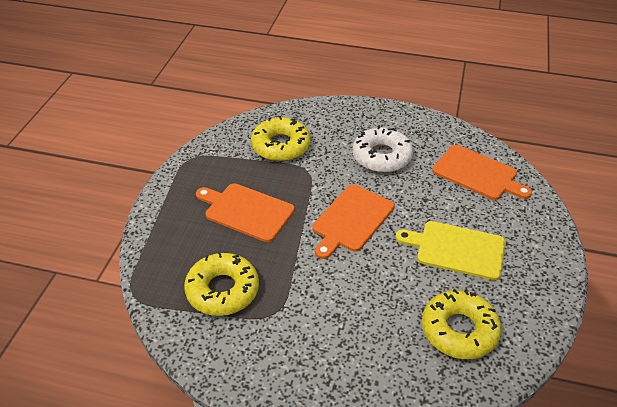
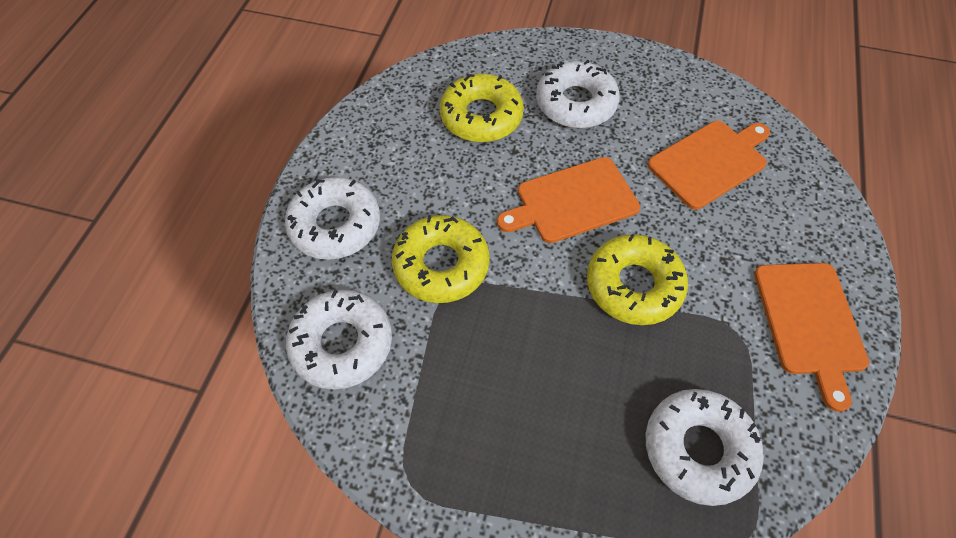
white donut: [352,126,413,173] = 1 -> [285,177,380,260] [286,289,392,390] [536,60,620,128] [646,389,764,506] = 4
yellow cutting board: [396,221,505,280] = 1 -> none = 0

